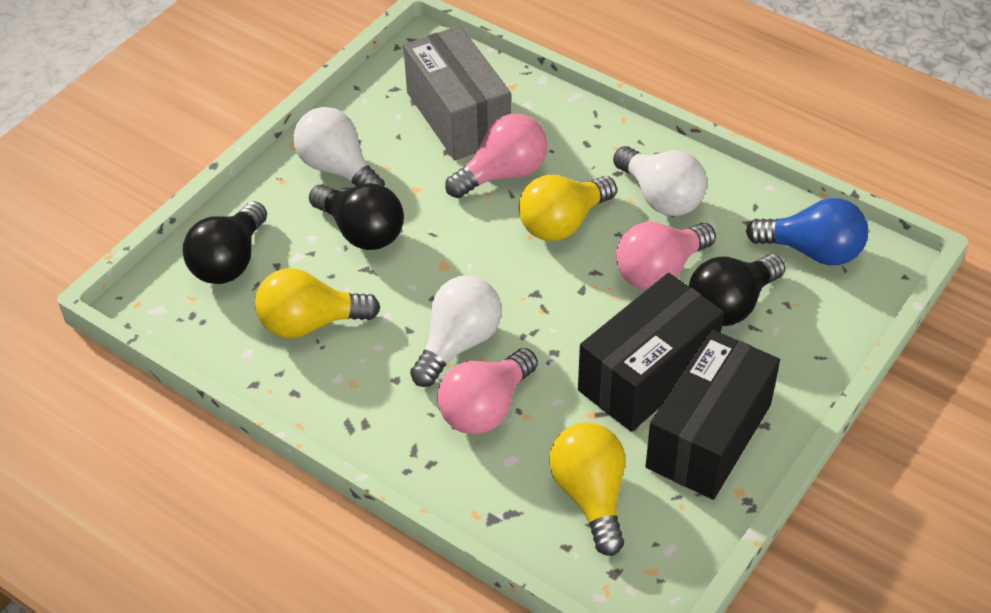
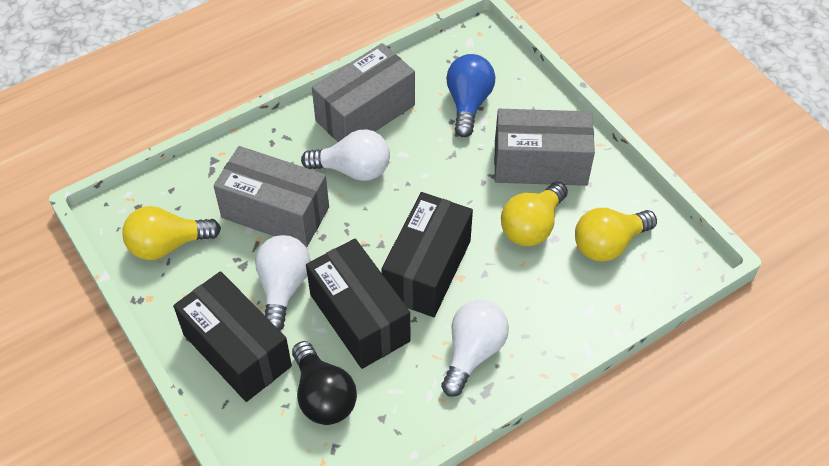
black box: [578,273,724,432] [645,329,780,500] = 2 -> [173,271,292,402] [306,239,410,369] [382,192,473,317] = 3
black light bulb: [183,201,267,284] [309,183,404,250] [689,254,785,326] = 3 -> [292,341,357,425] = 1
grey box: [403,25,511,161] = 1 -> [213,146,329,247] [312,43,415,142] [494,109,595,186] = 3
pink light bulb: [437,348,538,435] [445,114,547,198] [616,222,716,290] = 3 -> none = 0

